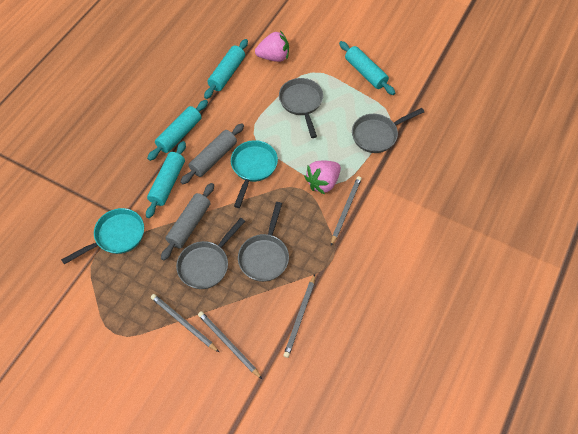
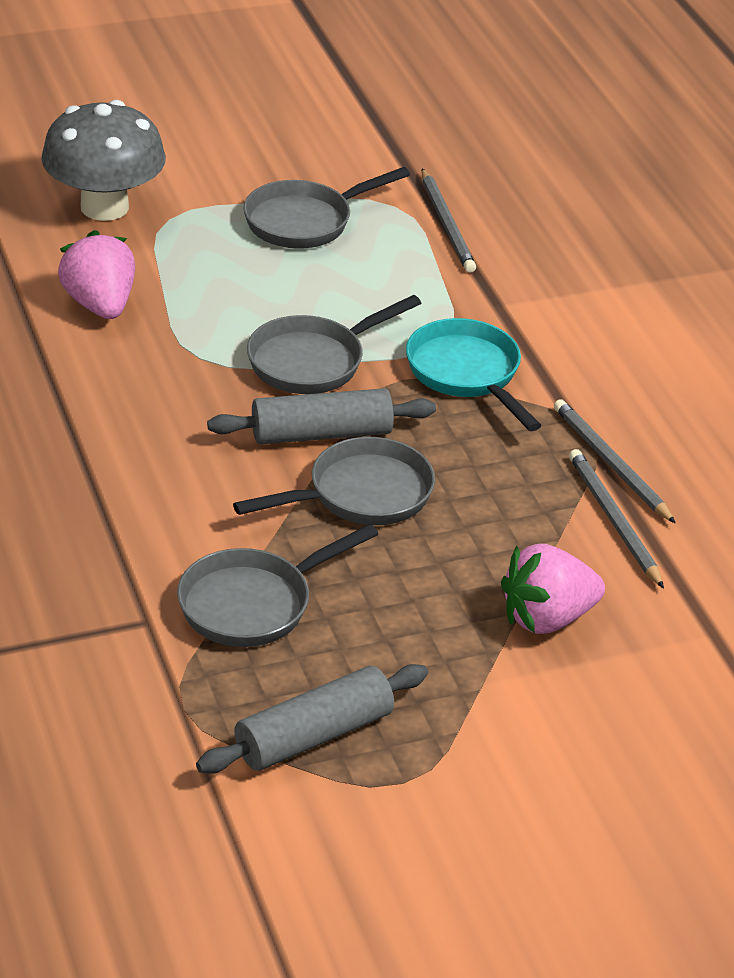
grey mushroom: none = 0 -> [41,100,166,221] = 1
grey pencil: [151,294,219,352] [198,311,262,379] [283,274,315,358] [331,176,362,246] = 4 -> [421,168,476,273] [554,399,676,524] [569,449,664,589] = 3
turquoise pan: [61,208,144,264] [231,140,278,208] = 2 -> [406,318,542,431] = 1
turquoise rolling pin: [146,141,186,218] [147,100,208,161] [204,39,248,99] [339,41,395,95] = 4 -> none = 0

